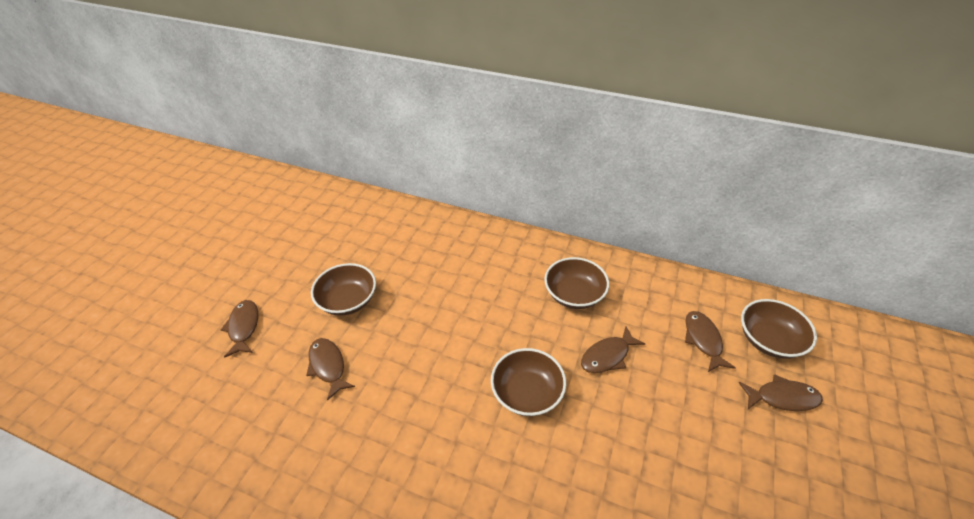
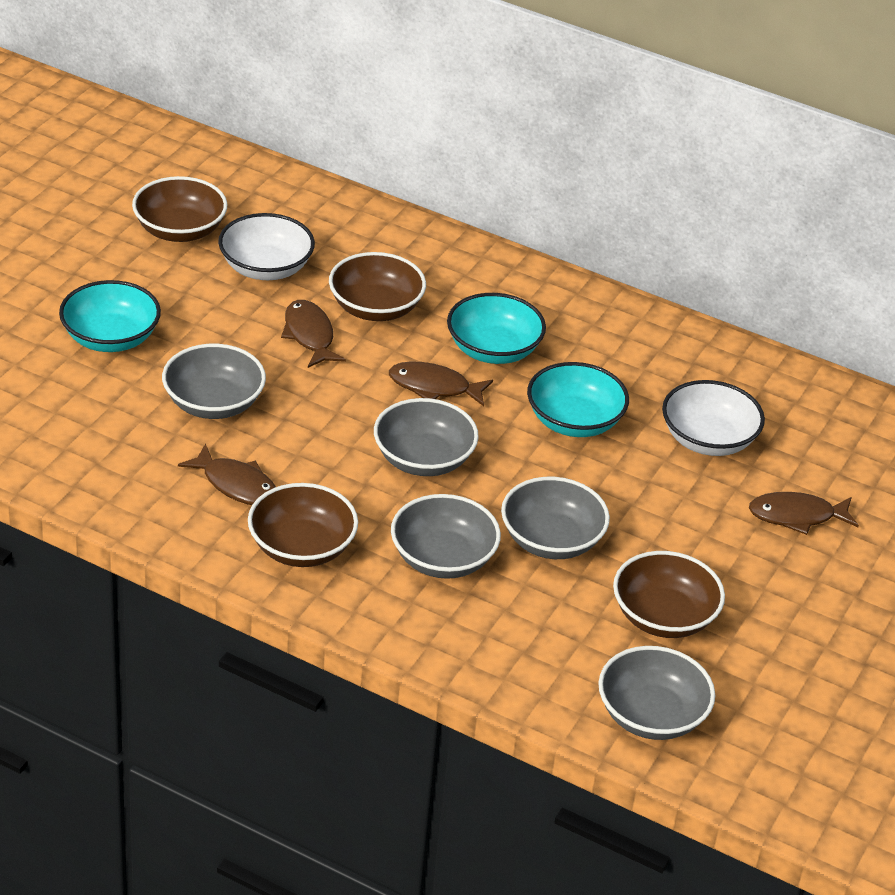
brown fish: [221,300,258,358] [306,338,355,401] [581,326,645,373] [685,311,736,372] [739,374,823,411] = 5 -> [178,443,276,505] [281,300,346,368] [389,361,493,406] [749,492,859,535] = 4
grey bowl: none = 0 -> [162,344,266,419] [374,398,479,476] [391,494,501,579] [501,477,610,559] [598,646,715,740] = 5
turquoise bowl: none = 0 -> [59,280,161,352] [447,293,546,364] [527,362,629,437] = 3
white bowl: none = 0 -> [218,213,315,280] [662,380,765,456] = 2

